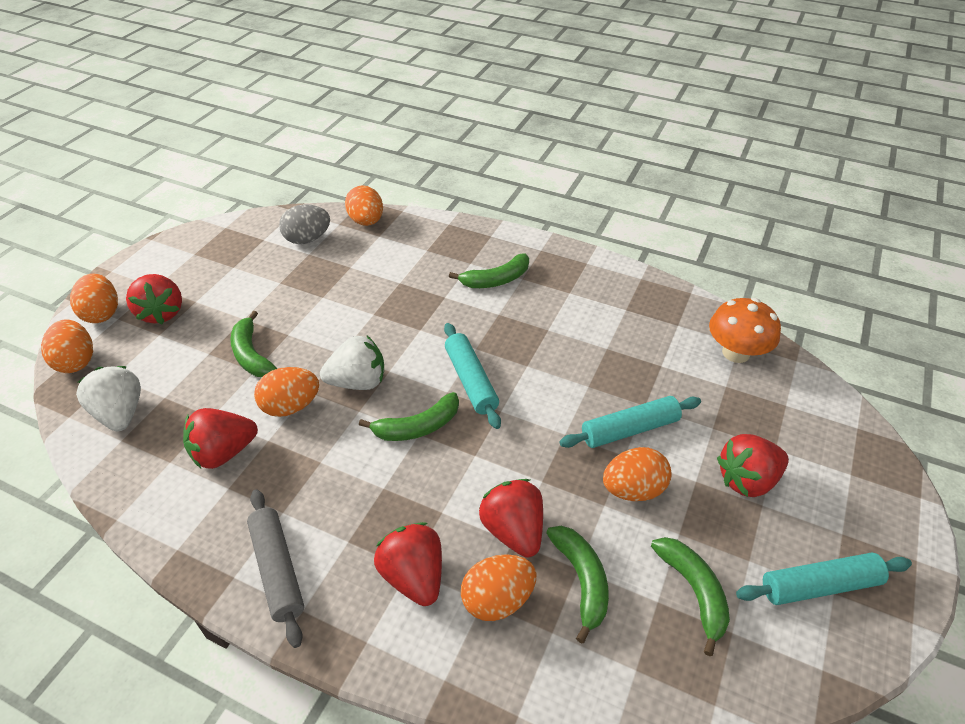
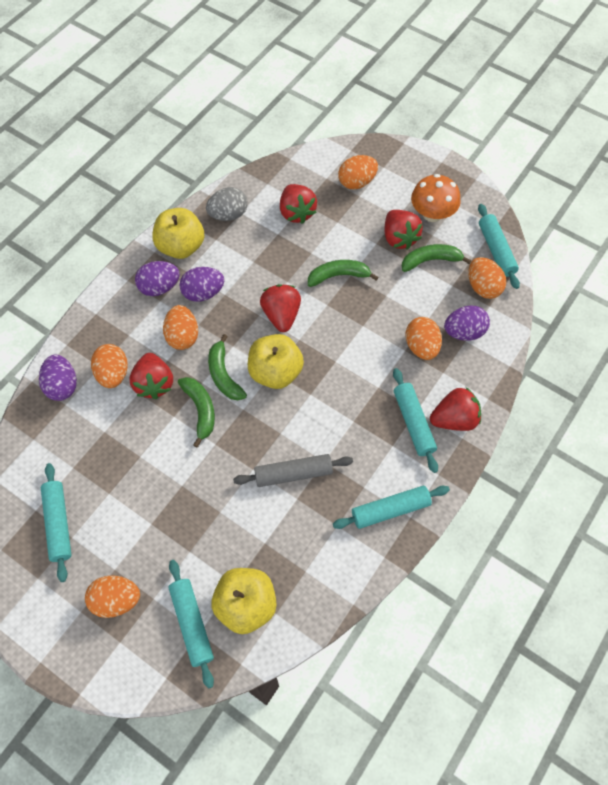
green banana: [230,311,277,377] [359,392,459,441] [449,253,529,288] [546,526,609,643] [651,537,730,656] = 5 -> [178,377,215,447] [208,334,247,400] [308,260,379,287] [402,244,472,272] = 4
purple egg: none = 0 -> [39,355,77,401] [135,261,180,296] [179,267,224,302] [444,306,490,341] = 4
turquoise rolling pin: [444,323,501,429] [559,396,701,448] [736,553,912,605] = 3 -> [41,463,72,582] [168,560,214,689] [333,486,450,529] [393,368,438,473] [478,204,520,289] = 5
white strawberry: [76,366,141,431] [320,336,384,390] = 2 -> none = 0
yellow apple: none = 0 -> [152,208,204,259] [212,568,277,634] [248,334,304,389] = 3

